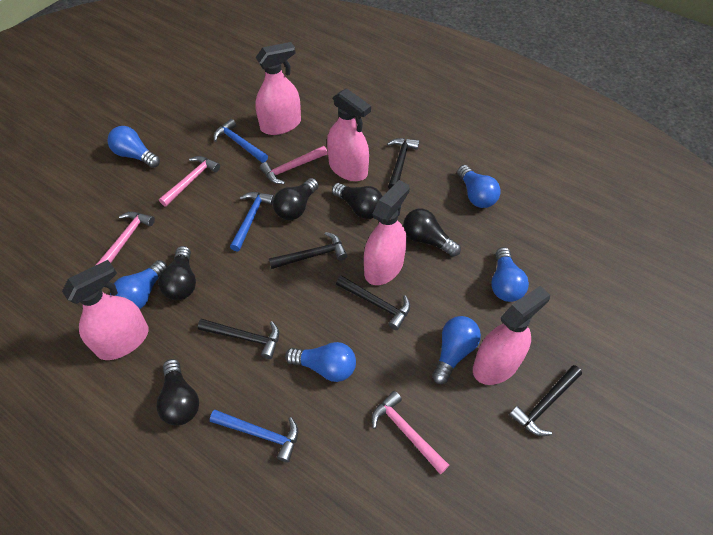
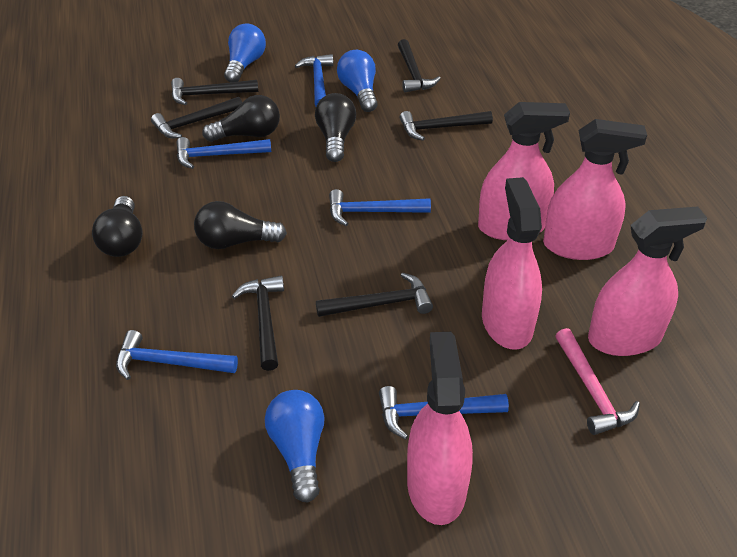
black hammer: [198,319,279,359] [269,232,347,269] [336,275,410,330] [387,138,419,189] [509,365,582,436] = 5 -> [151,97,242,138] [171,78,258,105] [232,276,284,371] [316,273,433,317] [398,39,441,92] [399,111,493,141] = 6
black light bulb: [156,359,199,425] [158,246,196,300] [273,178,319,220] [332,183,382,219] [403,209,461,257] = 5 -> [92,196,143,257] [194,201,287,249] [202,95,280,142] [315,93,356,162] = 4
blue hammer: [210,410,298,463] [213,119,268,163] [230,192,275,252] = 3 -> [116,330,238,380] [176,137,271,169] [295,54,333,106] [329,189,431,226] [379,386,509,439] = 5
blue light bulb: [107,126,160,168] [110,260,167,309] [285,342,356,382] [432,316,481,384] [457,165,500,208] [491,247,529,302] = 6 -> [224,23,266,82] [265,390,325,502] [337,50,378,112] = 3
pink hammer: [95,212,155,266] [159,156,220,207] [260,146,328,184] [372,391,449,474] = 4 -> [556,328,640,435] = 1

